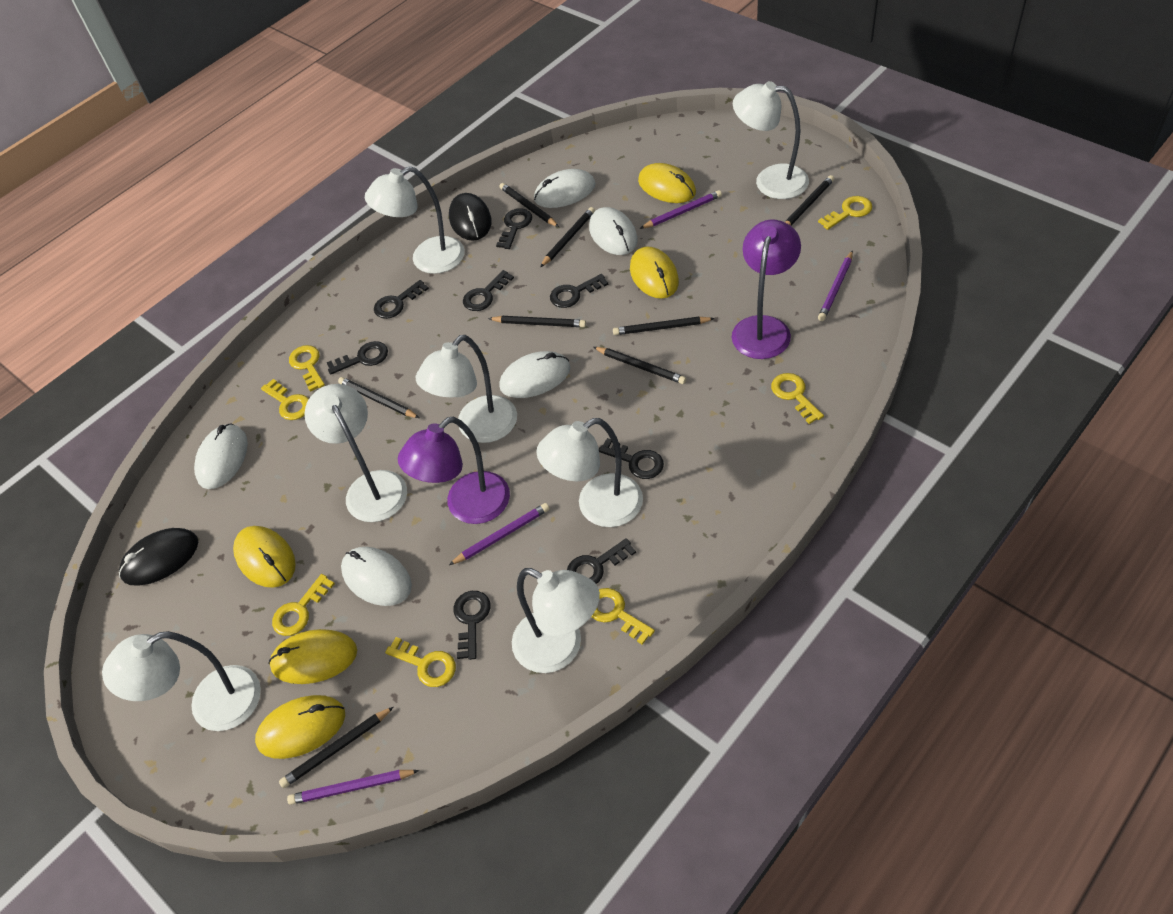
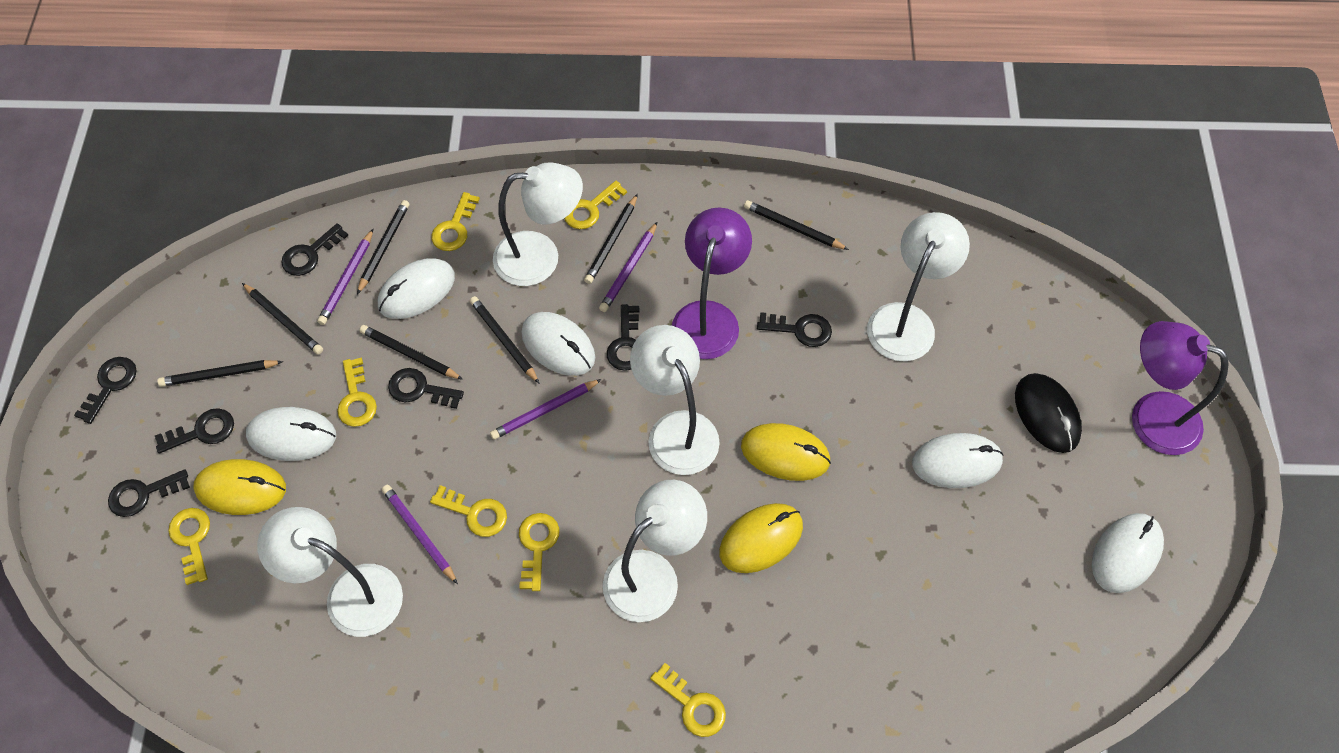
black key: [326,341,388,375] [374,280,429,319] [453,591,491,660] [463,270,514,311] [496,208,532,249] [550,274,608,308] [567,538,636,584] [599,438,664,479] = 8 -> [74,357,137,424] [108,469,190,517] [155,408,234,454] [281,223,348,276] [388,368,464,409] [607,304,639,371] [757,312,832,347] = 7
black mouse: [119,528,198,586] [449,193,491,241] = 2 -> [1015,373,1082,453] = 1
black pencil: [279,707,394,788] [338,377,419,418] [488,316,586,327] [500,183,559,227] [540,207,595,267] [594,347,686,384] [613,317,715,335] [785,175,834,226] = 8 -> [157,360,283,387] [242,283,323,354] [357,200,410,295] [360,325,463,380] [470,296,540,384] [584,194,638,284] [744,200,849,250] = 7
white lamp: [102,631,261,731] [304,384,407,522] [365,166,465,274] [416,335,517,443] [512,568,600,673] [536,418,643,527] [733,81,809,199] = 7 -> [257,507,403,637] [493,162,583,286] [603,480,707,622] [630,325,720,475] [867,212,970,361] = 5
yellow mouse: [233,526,296,588] [255,695,345,759] [269,629,357,684] [630,247,679,299] [638,163,696,203] = 5 -> [193,459,286,515] [719,503,803,573] [741,423,831,481] = 3

